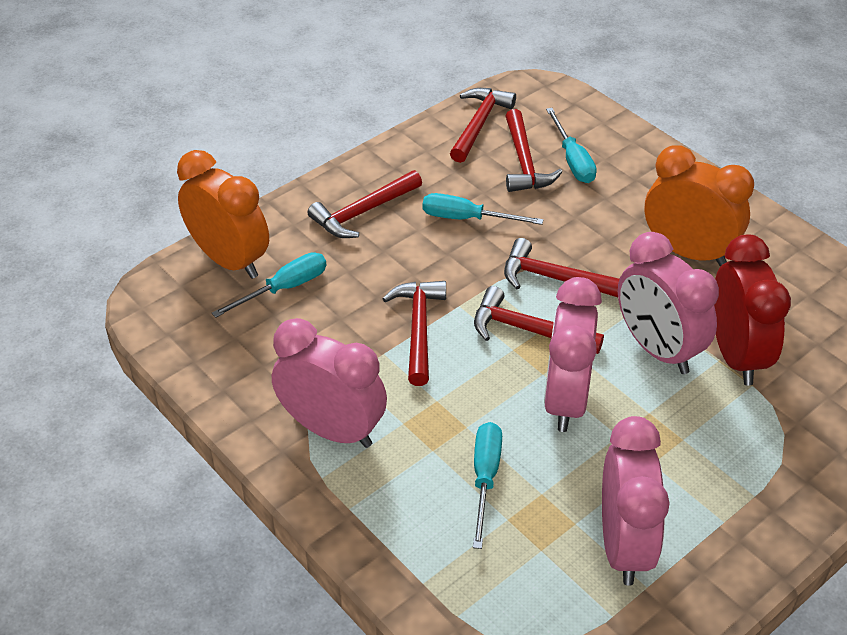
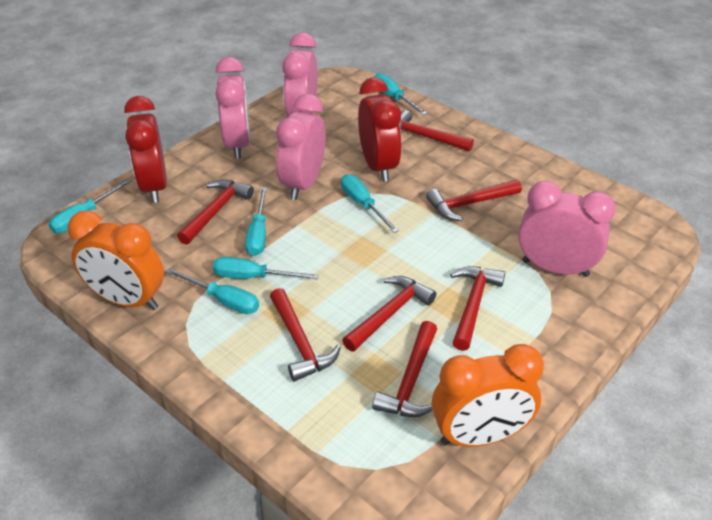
red clock: [714,235,791,386] = 1 -> [124,96,167,203] [358,77,402,182] = 2
red hammer: [307,170,422,238] [383,281,446,386] [450,88,516,163] [474,286,604,354] [504,238,619,297] [505,109,563,192] = 6 -> [177,179,254,245] [270,288,341,382] [342,276,436,352] [372,321,437,417] [399,110,474,151] [426,179,522,221] [450,266,505,351] = 7
turquoise screwdriver: [212,252,326,318] [422,193,544,225] [473,422,502,549] [546,108,597,183] = 4 -> [48,179,132,233] [165,268,259,314] [213,257,319,279] [245,187,267,256] [341,174,399,233] [374,73,427,115] = 6

